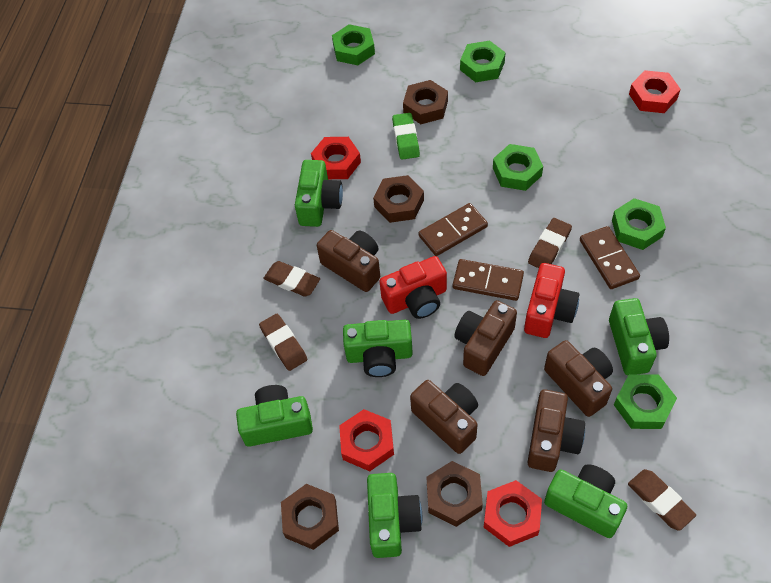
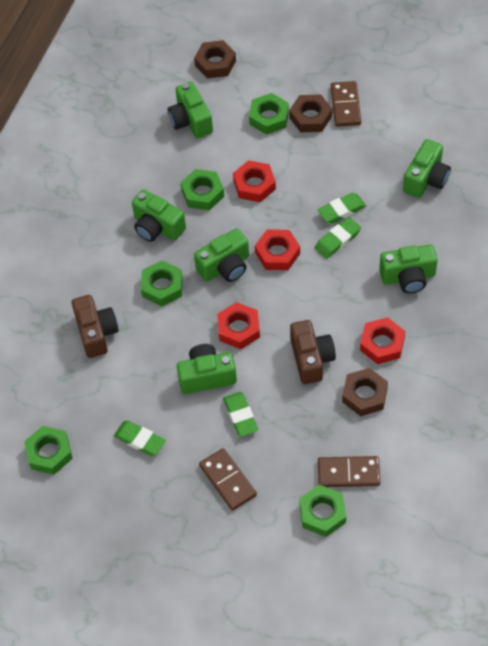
brown camera: [317,230,380,292] [410,380,478,454] [455,300,517,376] [527,389,585,472] [544,340,613,417] = 5 -> [72,295,119,358] [290,320,336,384] = 2
brown eraser: [259,314,307,371] [263,261,320,297] [528,218,572,268] [628,469,696,531] = 4 -> none = 0
brown nut: [281,484,339,550] [373,175,424,223] [403,80,448,124] [426,461,483,527] = 4 -> [194,40,236,78] [289,94,332,132] [342,368,388,416] = 3
green eraser: [392,113,420,160] = 1 -> [114,421,166,456] [223,392,258,437] [315,217,361,259] [318,193,366,224] = 4
red camera: [379,256,447,319] [524,263,579,338] = 2 -> none = 0

